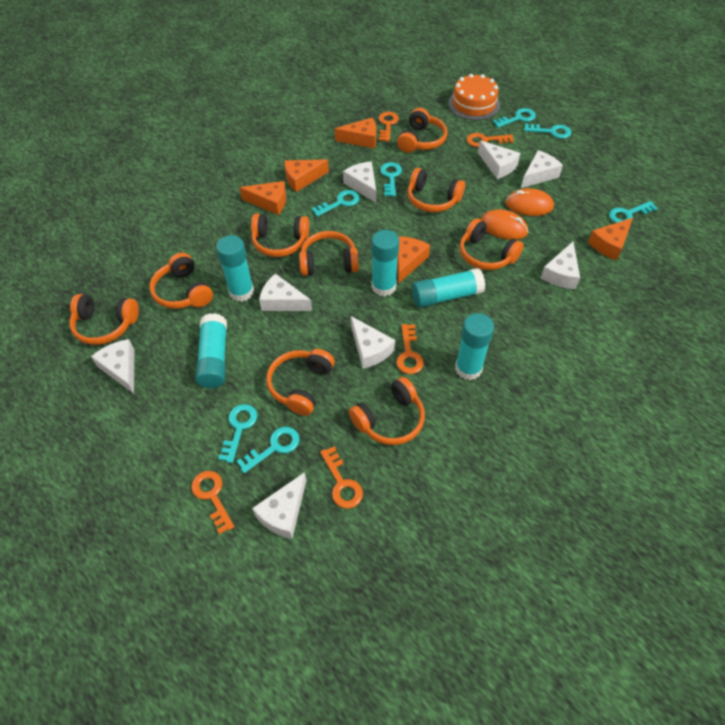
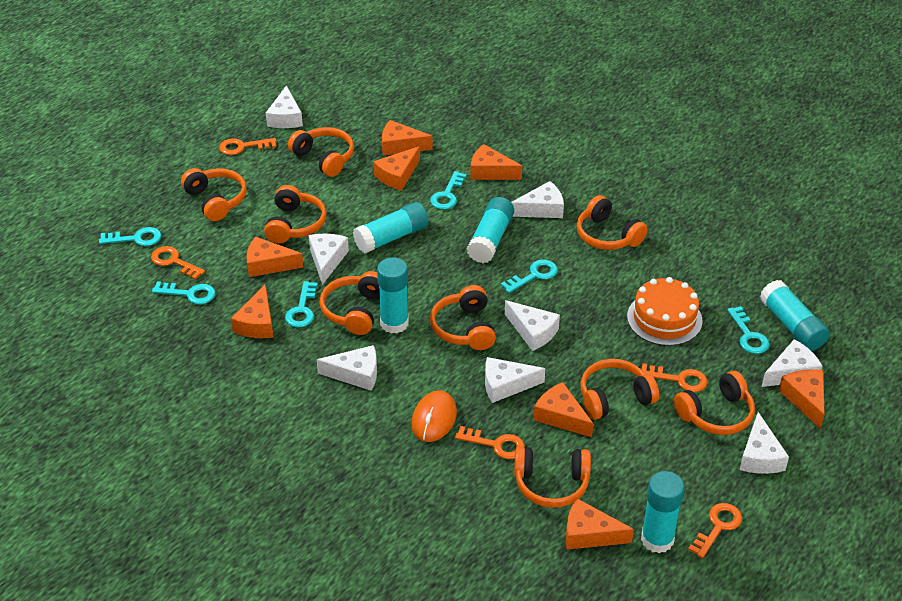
orange cheese: [239,181,286,215] [284,159,329,192] [335,118,376,149] [397,236,430,284] [588,218,633,261] = 5 -> [231,284,274,338] [246,236,304,277] [374,146,420,191] [382,120,433,156] [470,144,522,180] [534,382,593,437] [566,498,634,550] [779,369,825,429] = 8
orange mouse: [481,209,528,240] [506,188,554,216] = 2 -> [411,390,457,442] = 1
turquoise key: [218,404,258,463] [237,427,300,473] [312,190,360,217] [380,162,402,197] [493,108,536,128] [524,123,571,139] [609,201,658,223] = 7 -> [99,227,161,246] [152,281,215,305] [285,281,318,328] [430,171,467,210] [501,259,558,293] [727,306,770,354] = 6

